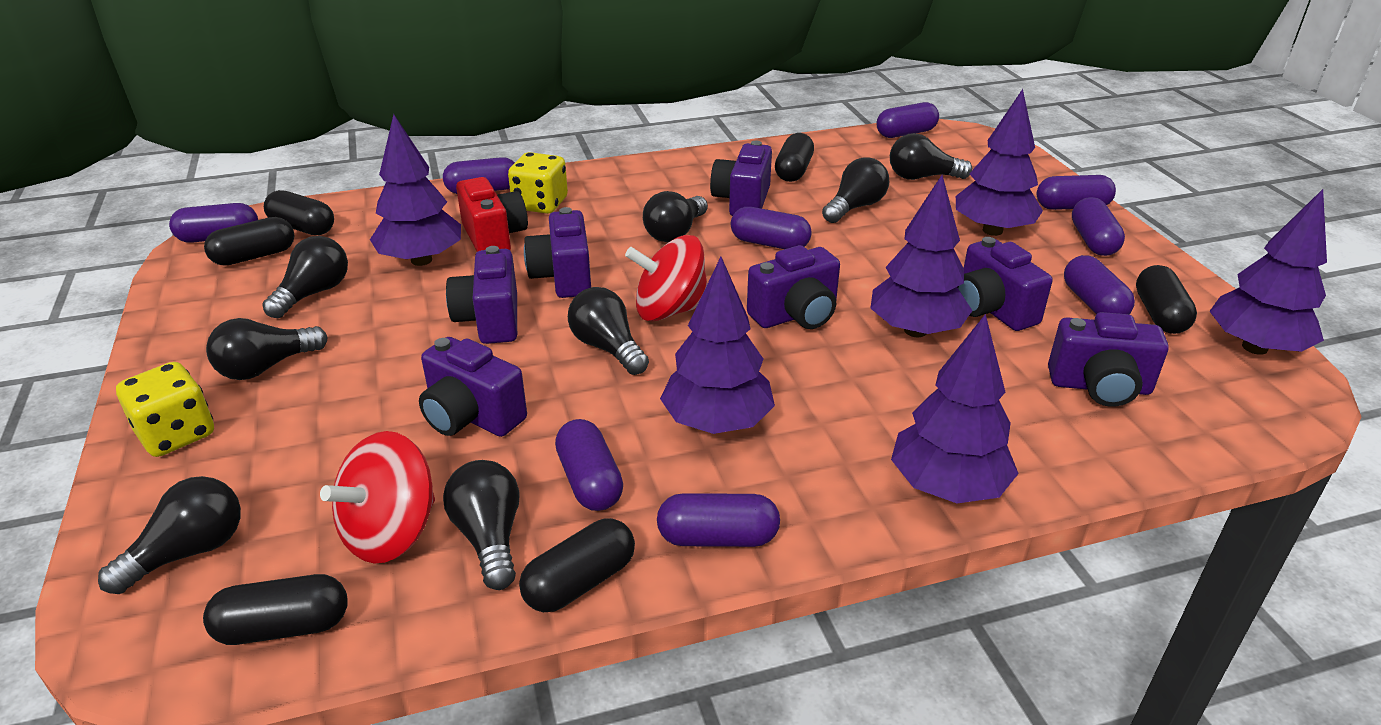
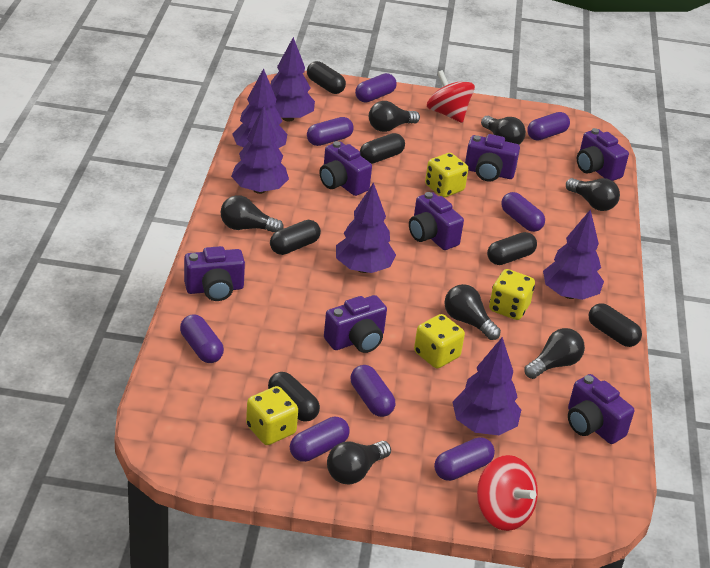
black light bulb: [98,476,241,594] [206,318,328,380] [262,236,348,318] [443,460,520,590] [568,287,649,375] [643,191,708,242] [822,157,889,223] [890,133,972,180] = 8 -> [221,195,284,233] [327,441,391,484] [369,101,420,132] [445,284,501,340] [481,116,526,145] [524,328,585,379] [566,178,620,211] = 7
purple capsule: [169,203,258,243] [443,157,515,194] [555,419,623,511] [657,493,780,547] [731,207,812,249] [876,102,939,138] [1037,175,1116,210] [1064,255,1135,314] [1072,197,1125,256] = 9 -> [180,314,224,363] [290,417,350,462] [307,117,354,146] [351,365,395,417] [355,73,397,102] [434,437,495,481] [501,192,545,232] [527,112,570,140] = 8
red camera: [456,177,528,252] = 1 -> none = 0
yellow dice: [116,362,214,457] [508,152,568,214] = 2 -> [246,386,298,445] [414,314,465,368] [425,153,468,197] [489,269,535,320] = 4

